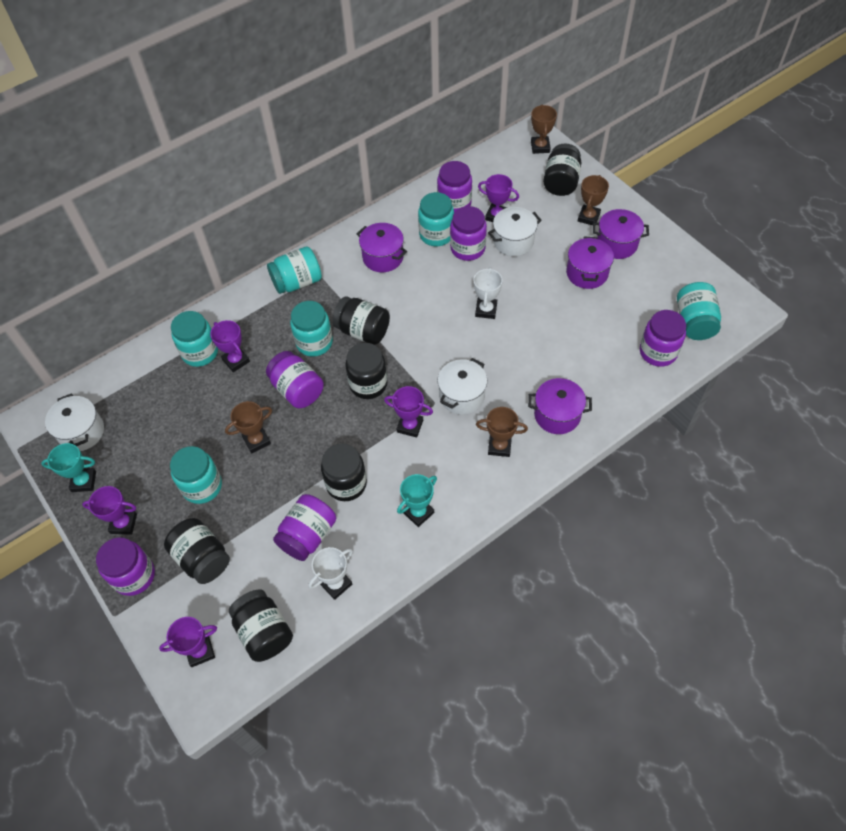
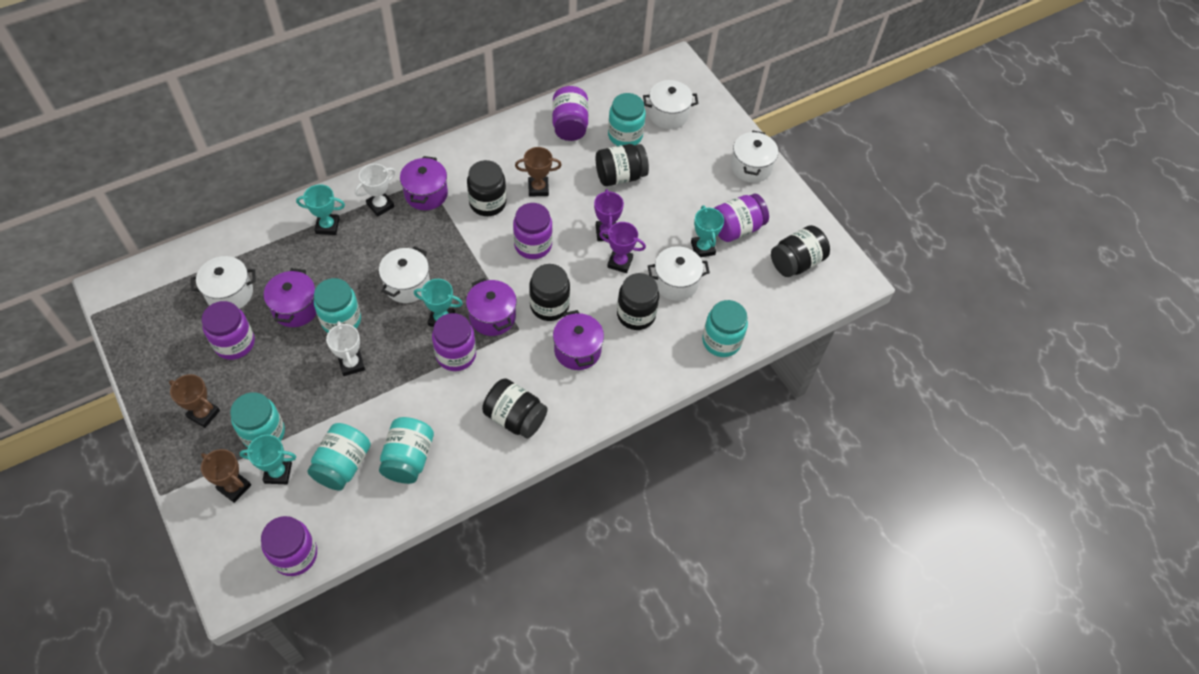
brown trophy: [225,401,272,453] [476,407,528,457] [531,105,557,154] [578,175,609,226] = 4 -> [169,374,220,428] [201,449,251,503] [515,147,561,196] = 3
purple trophy: [82,486,137,535] [159,617,217,667] [210,320,250,372] [384,386,433,438] [478,174,519,222] = 5 -> [594,189,624,241] [599,222,646,273] = 2
turquoise trophy: [41,443,96,492] [397,474,437,527] = 2 -> [239,435,296,484] [296,184,345,235] [414,279,463,327] [691,206,724,257] = 4
white pot: [45,393,104,451] [438,358,487,415] [488,207,542,256] = 3 -> [191,256,256,309] [379,246,430,303] [643,80,699,129] [648,246,710,301] [731,131,778,183] = 5

